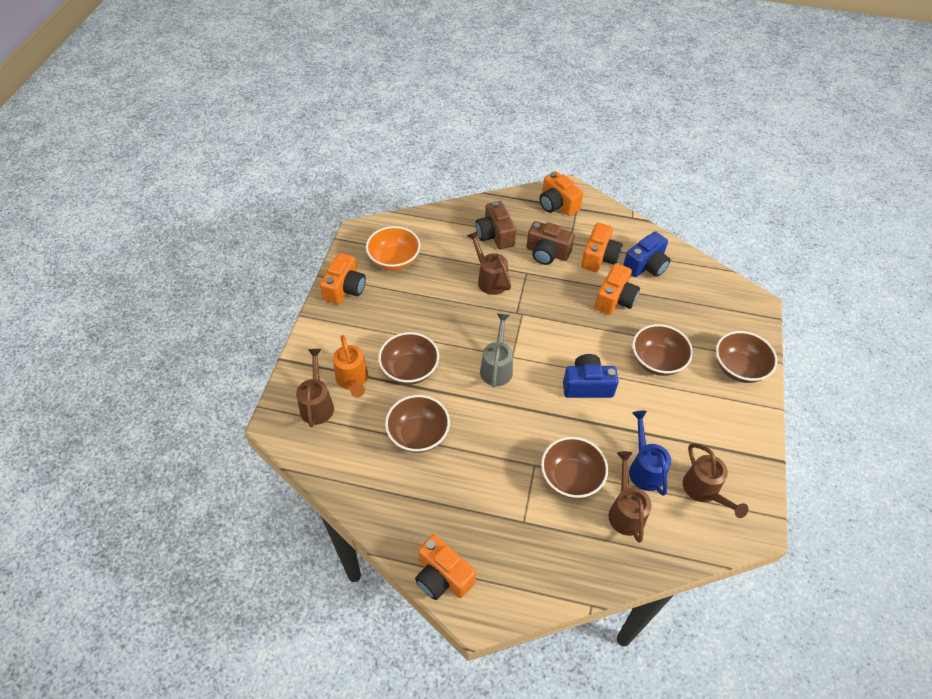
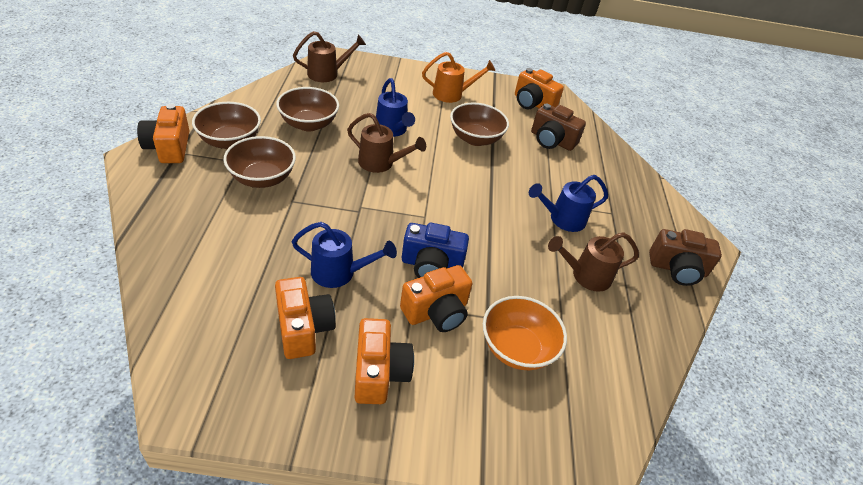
blue camera: [563,354,619,398] [623,231,671,277] = 2 -> [402,223,469,278] = 1
blue watering can: [629,411,671,496] = 1 -> [291,222,397,288] [376,78,415,137] [529,175,608,232] = 3
brown bowl: [378,332,439,385] [385,395,450,453] [541,437,608,498] [632,324,693,376] [716,331,777,383] = 5 -> [192,102,261,149] [223,136,296,188] [276,87,339,131] [450,102,509,146] = 4
brown watering can: [296,349,334,427] [467,231,511,295] [608,451,652,543] [683,443,748,518] = 4 -> [293,31,366,82] [347,113,426,173] [548,232,639,292] = 3
grey watering can: [480,314,513,387] = 1 -> none = 0

